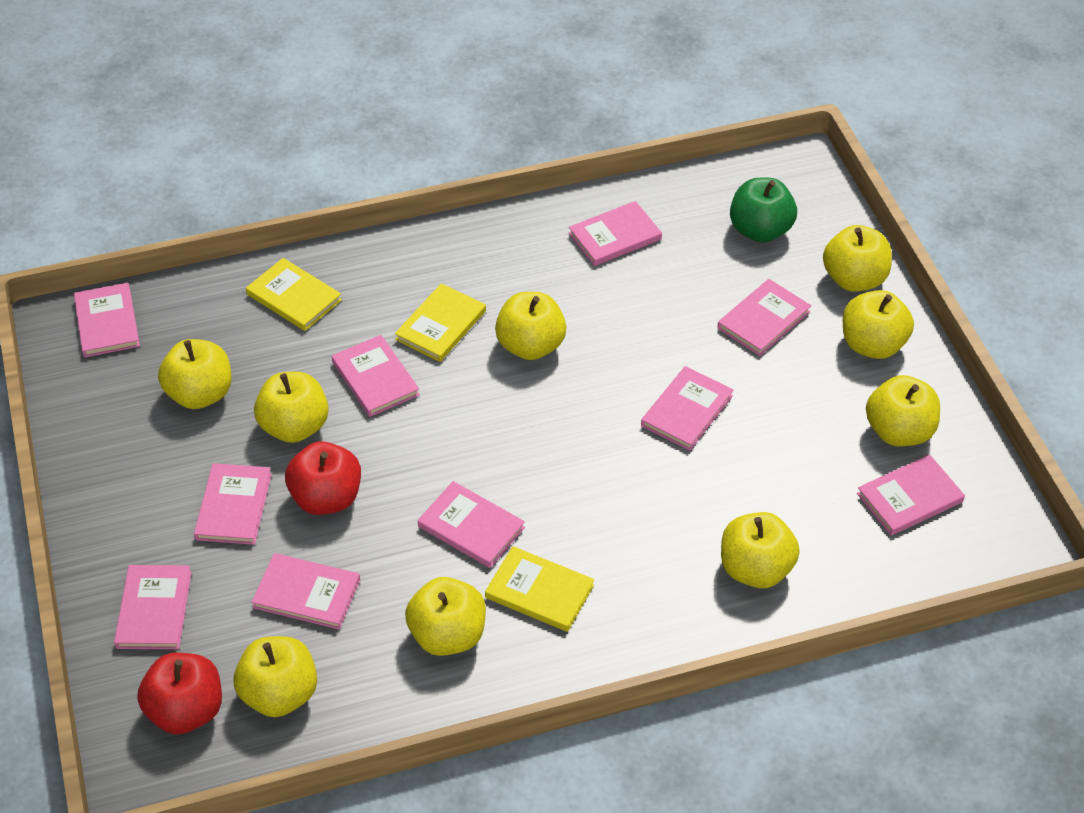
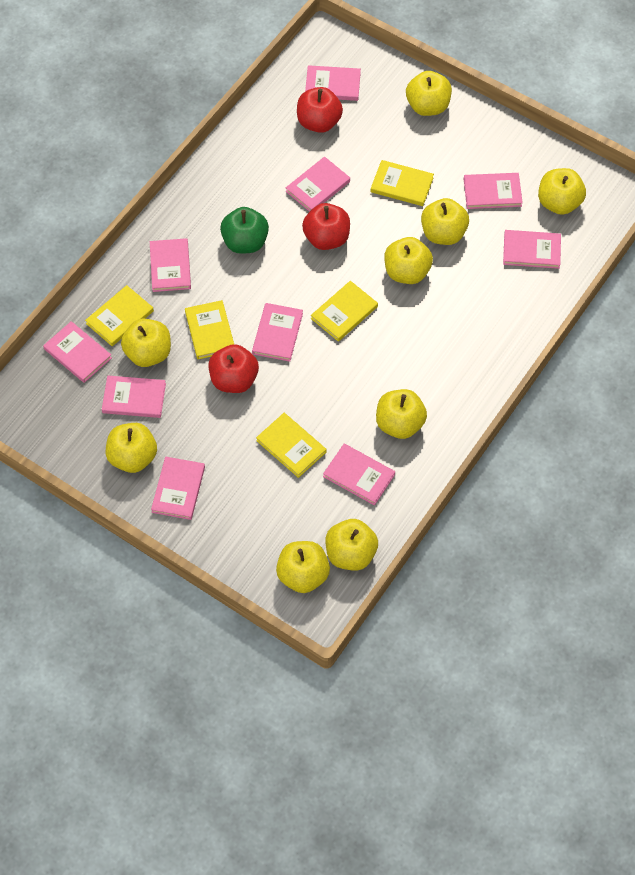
red apple: [137,653,222,735] [285,441,361,515] = 2 -> [208,344,259,393] [297,87,343,133] [302,203,350,250] = 3
yellow book: [246,258,342,331] [395,283,486,362] [485,546,594,632] = 3 -> [85,285,154,346] [185,300,234,359] [256,413,326,478] [311,281,378,342] [370,160,434,206] = 5

